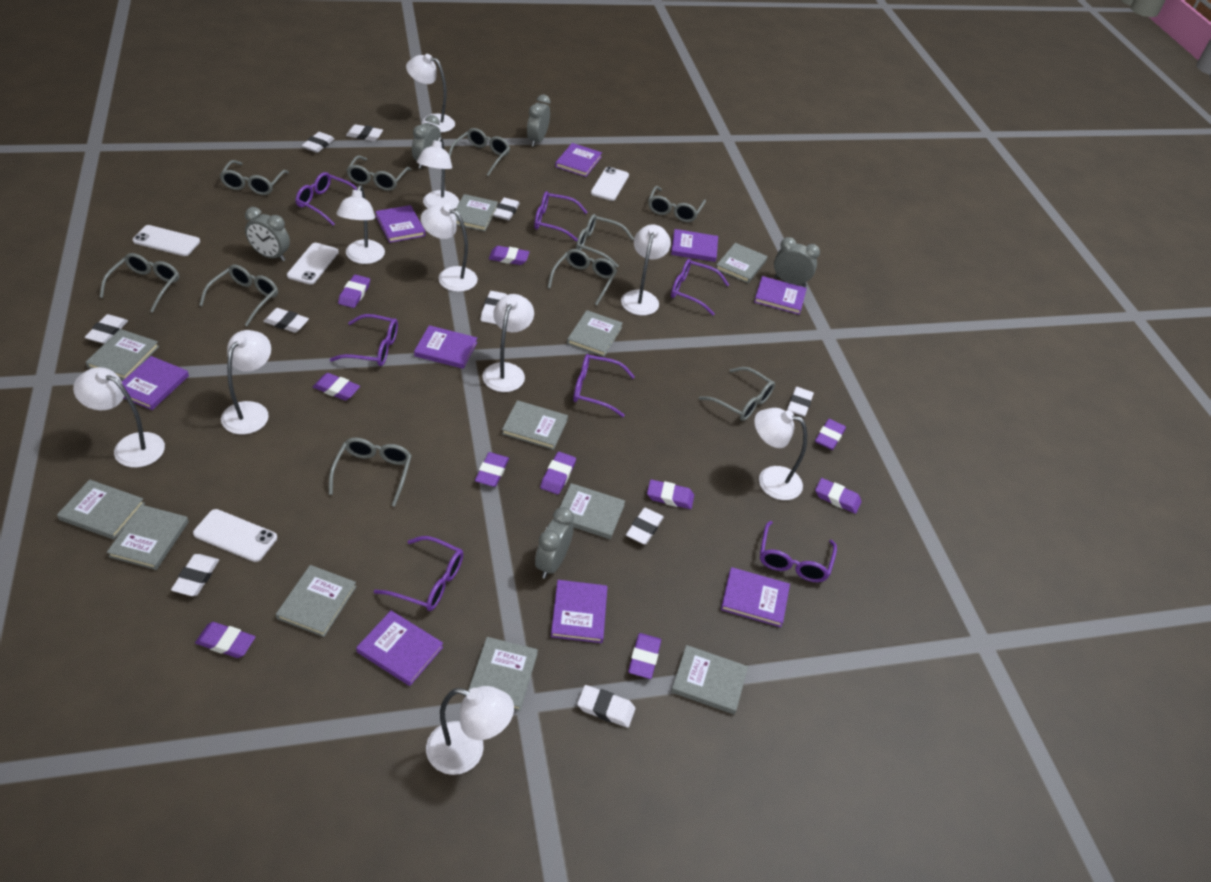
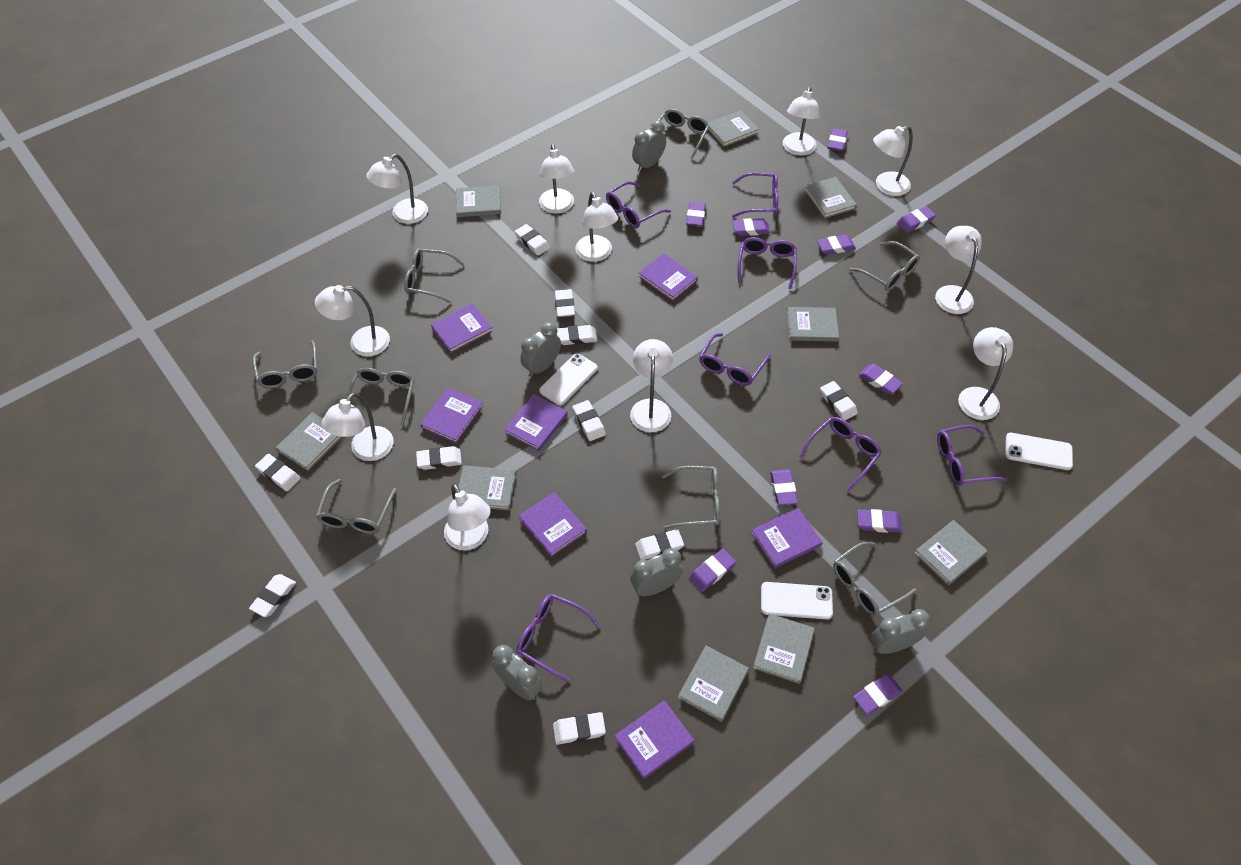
grey book: [57,480,145,539] [86,329,159,380] [107,505,189,570] [276,565,357,637] [455,194,498,231] [468,637,538,711] [502,400,568,450] [559,483,625,539] [567,310,623,357] [671,645,748,714] [716,243,767,283] = 11 -> [276,412,342,471] [456,185,501,217] [458,465,516,511] [678,645,749,722] [708,110,759,147] [753,613,815,684] [787,307,839,342] [804,177,857,218] [914,520,988,585] = 9
grey glasses: [100,253,179,313] [199,265,278,326] [219,160,289,195] [329,438,412,507] [347,155,411,191] [449,128,510,176] [547,249,617,305] [576,214,634,267] [648,186,706,222] [699,367,775,421] = 10 -> [253,340,317,388] [316,479,397,534] [346,368,414,426] [404,248,465,303] [657,109,710,159] [662,466,720,529] [833,542,916,616] [849,241,920,291] = 8
purple book: [122,356,189,410] [356,611,443,686] [375,205,425,243] [414,325,477,369] [551,580,608,643] [555,143,602,177] [671,229,718,262] [721,567,790,627] [754,276,807,315] = 9 -> [420,387,483,443] [431,304,493,353] [504,394,568,451] [519,492,587,557] [615,700,694,779] [639,254,698,301] [751,508,823,568] = 7
white lamp: [73,367,165,468] [221,330,271,435] [336,185,385,264] [406,54,455,132] [417,137,459,210] [421,204,478,292] [426,686,514,775] [482,294,534,392] [621,224,671,316] [754,408,807,500] = 10 -> [315,285,390,356] [322,393,394,461] [366,154,428,224] [444,483,491,550] [539,144,574,214] [576,192,618,262] [630,339,673,432] [783,86,820,156] [873,126,913,196] [935,226,982,314] [958,327,1013,420] = 11
white phone: [133,225,200,256] [193,509,277,562] [287,243,339,285] [591,167,629,201] = 4 -> [539,353,598,405] [761,582,833,619] [1005,433,1073,470] = 3

